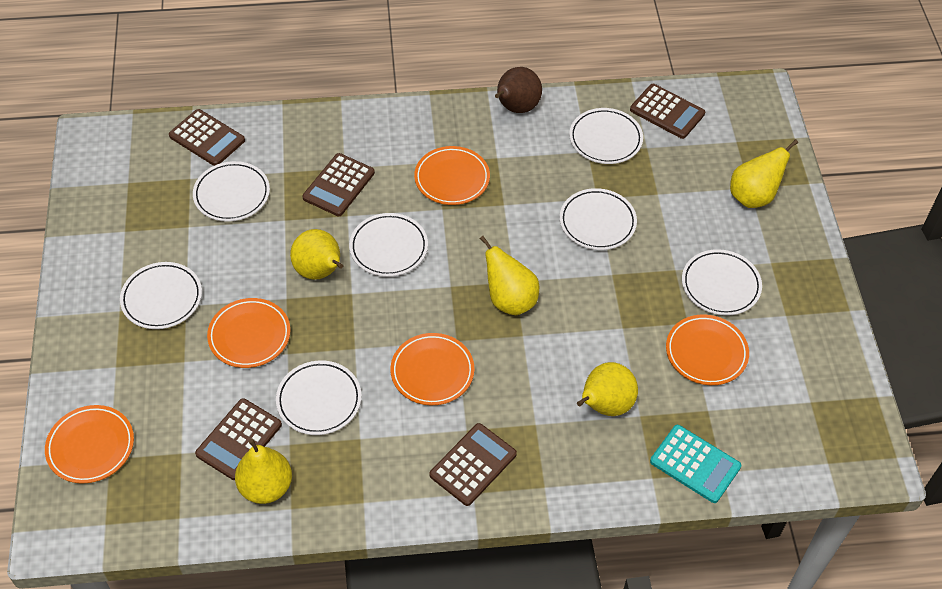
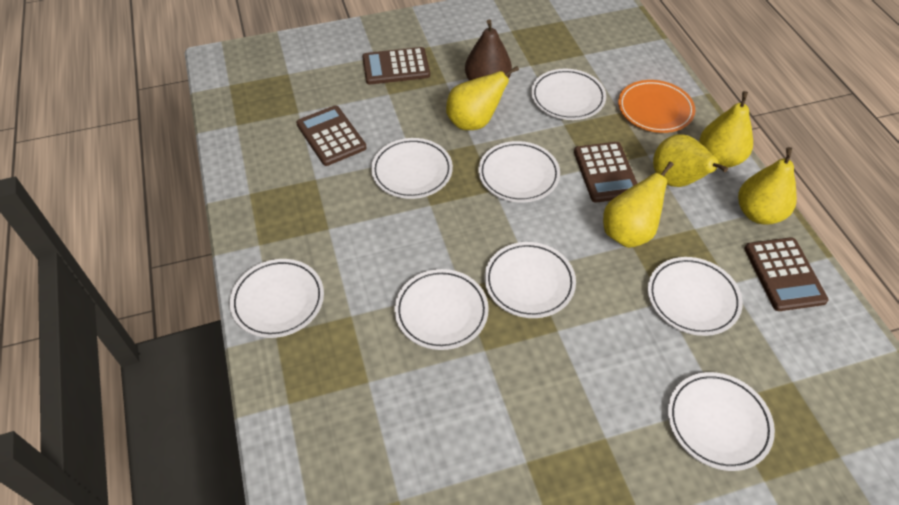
brown calculator: [169,109,245,166] [195,398,282,480] [302,153,375,216] [429,423,517,506] [630,84,705,139] = 5 -> [296,105,367,166] [362,47,430,85] [574,142,638,203] [744,237,829,311] = 4
orange plate: [45,405,134,483] [207,298,290,368] [390,333,474,405] [414,146,490,205] [666,315,749,385] = 5 -> [618,80,695,133] = 1
turquoise calculator: [650,425,741,503] = 1 -> none = 0
white plate: [120,262,202,329] [193,161,270,222] [276,361,361,435] [349,213,428,277] [560,188,637,250] [569,108,643,164] [682,249,762,316] = 7 -> [230,259,324,338] [371,138,453,199] [394,269,489,350] [478,141,560,202] [484,242,576,318] [531,69,606,120] [648,257,743,336] [668,372,775,471] = 8

